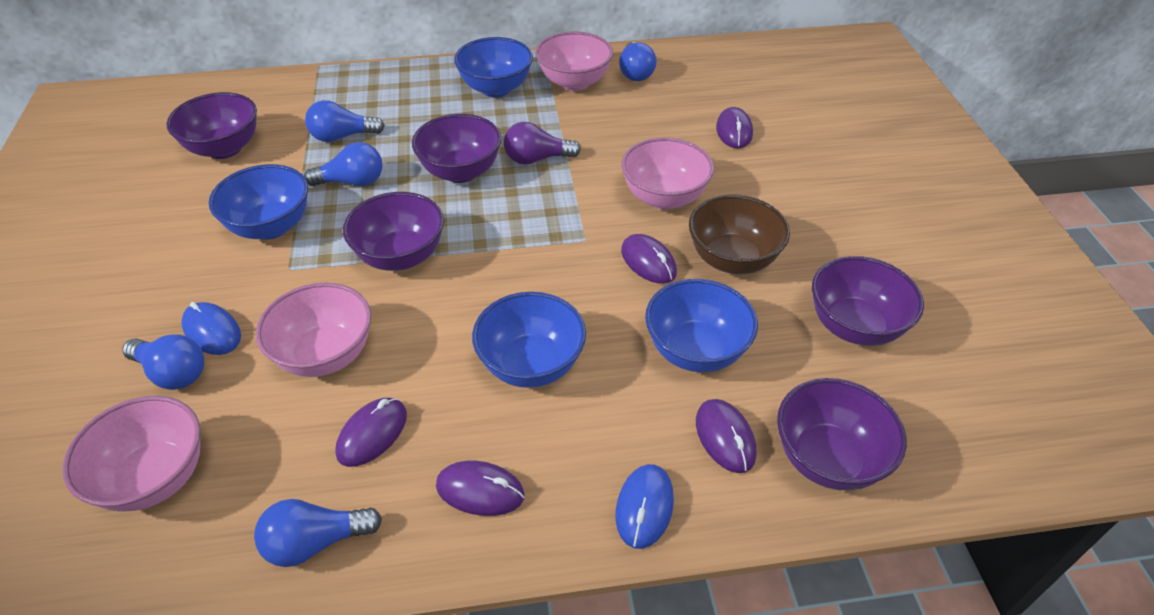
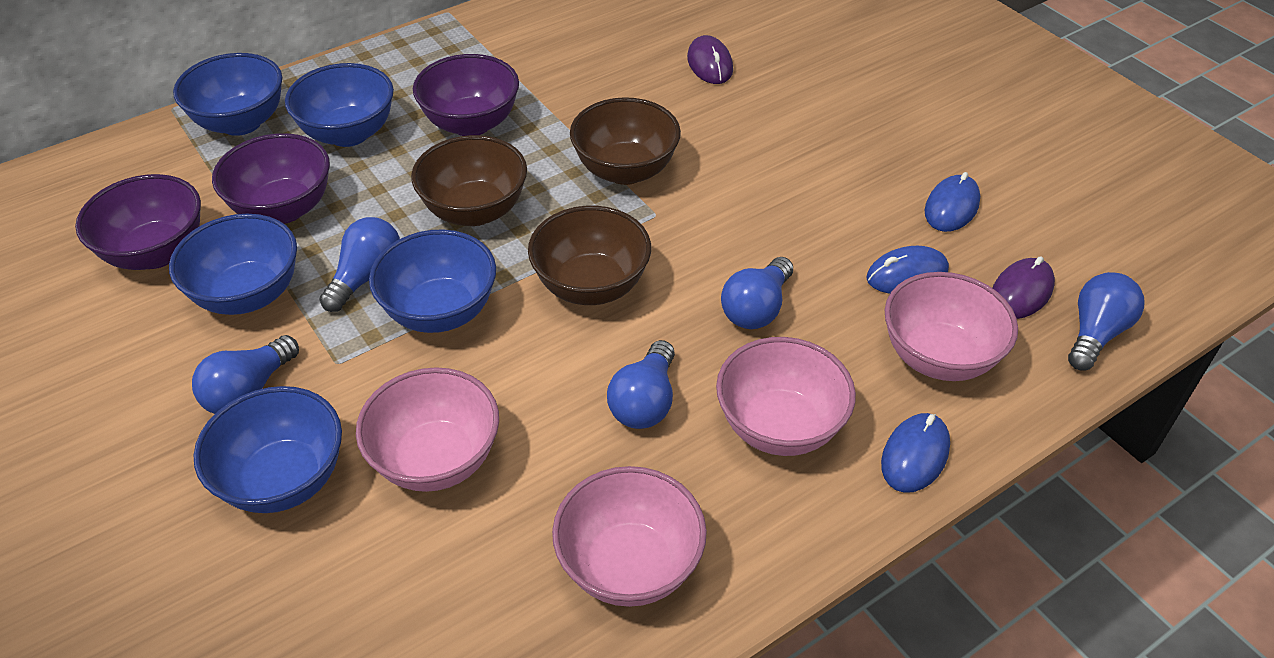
blue bowl: [209,164,308,240] [454,37,533,97] [472,292,586,388] [645,279,758,372] = 4 -> [169,214,297,315] [173,53,282,136] [194,386,342,513] [285,63,394,147] [369,229,496,333] = 5
blue mouse: [181,302,241,355] [616,464,674,549] = 2 -> [866,246,949,294] [881,413,950,493] [925,172,980,232] = 3
brown bowl: [689,195,790,274] = 1 -> [411,135,527,226] [528,206,651,305] [570,97,681,185] = 3
purple bowl: [166,92,257,159] [343,192,444,271] [412,114,501,183] [777,378,907,490] [812,256,924,346] = 5 -> [75,174,201,270] [212,133,330,224] [413,54,519,136] = 3
purple light bulb: [504,122,581,165] = 1 -> none = 0
purple mouse: [335,398,407,467] [436,461,525,516] [621,234,677,284] [696,399,757,473] [716,107,753,149] = 5 -> [687,35,733,84] [992,256,1055,319] = 2

